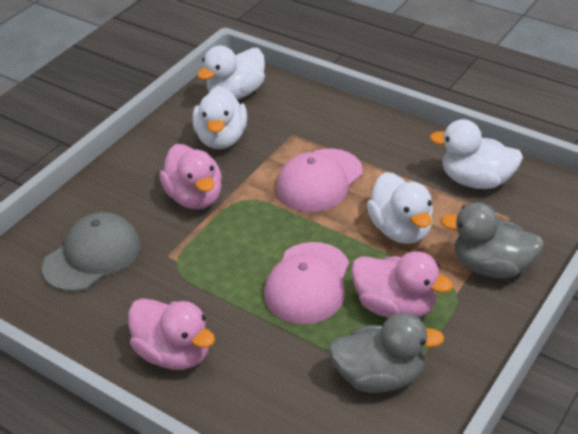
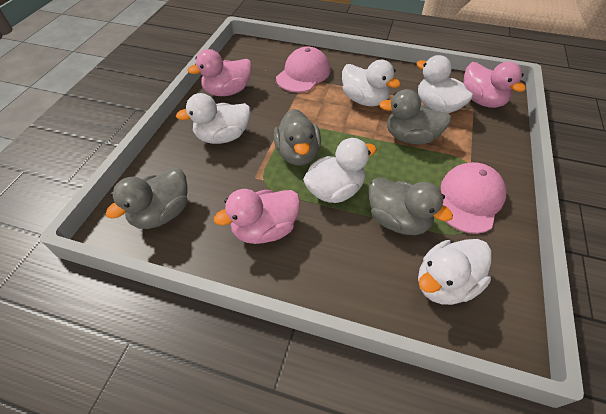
grey cap: [42,212,141,292] = 1 -> none = 0
grey duck: [328,313,444,393] [441,202,544,278] = 2 -> [106,168,188,229] [274,109,321,166] [369,177,453,235] [379,89,451,144] = 4
white duck: [192,86,247,149] [197,46,265,99] [367,172,433,244] [430,119,523,189] = 4 -> [176,93,250,144] [303,138,377,203] [342,60,401,106] [416,55,473,113] [418,239,491,305] = 5

